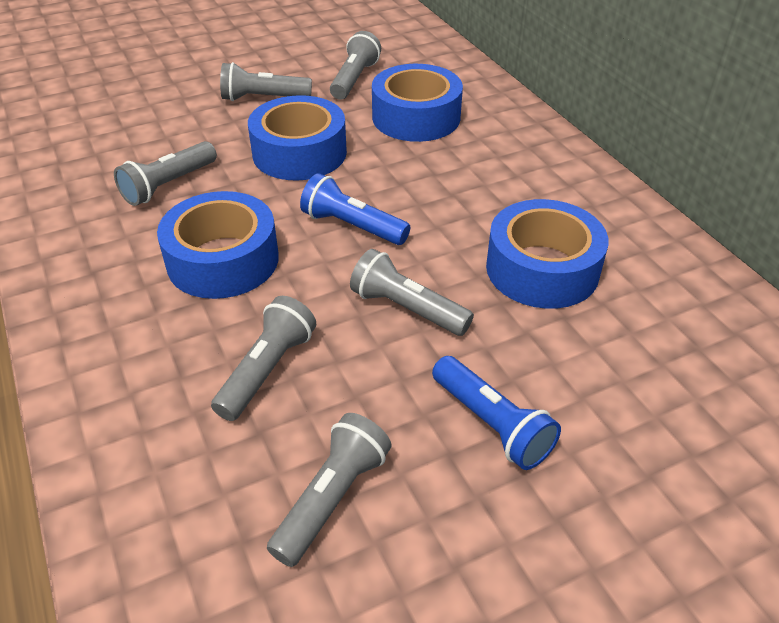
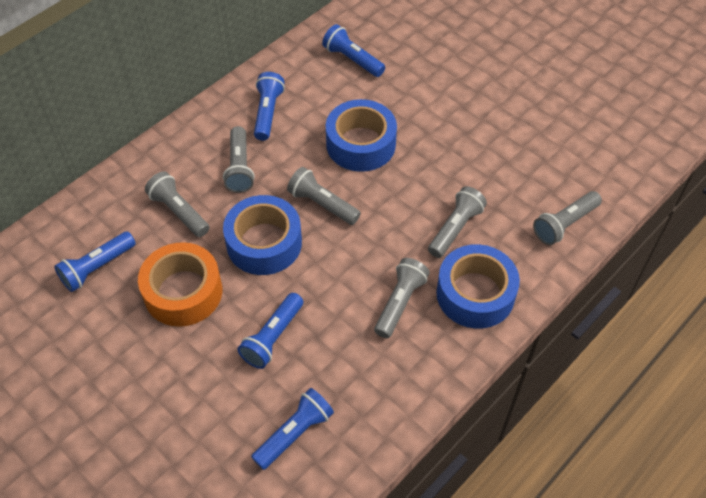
blue flashlight: [300,173,410,245] [432,356,561,470] = 2 -> [54,231,136,292] [238,293,303,369] [251,388,334,470] [254,72,285,141] [322,24,385,77] = 5
blue tape: [157,191,279,299] [248,95,347,181] [372,64,463,142] [486,199,609,309] = 4 -> [223,195,302,275] [326,99,397,172] [436,244,520,329] = 3
orange tape: none = 0 -> [138,242,222,327] = 1

